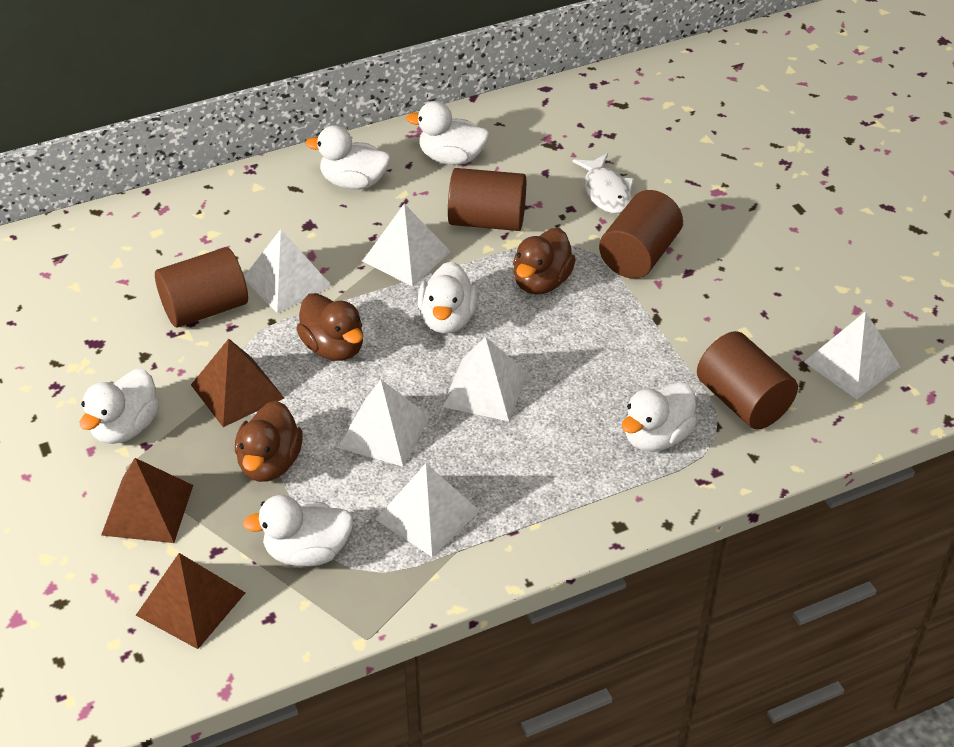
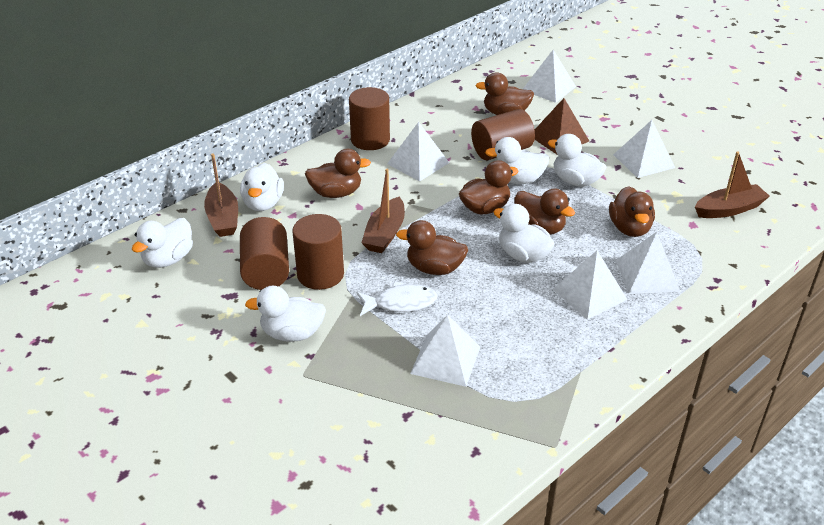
brown boat: none = 0 -> [204,153,238,237] [361,169,405,253] [695,152,770,218] = 3
brown duck: [235,400,303,482] [296,293,363,361] [513,228,576,295] = 3 -> [305,149,371,198] [396,220,468,275] [459,160,518,215] [475,72,534,115] [514,189,575,235] [609,186,655,237] = 6
brown pyramid: [101,458,193,543] [136,553,245,649] [191,339,284,427] = 3 -> [535,98,589,154] = 1

